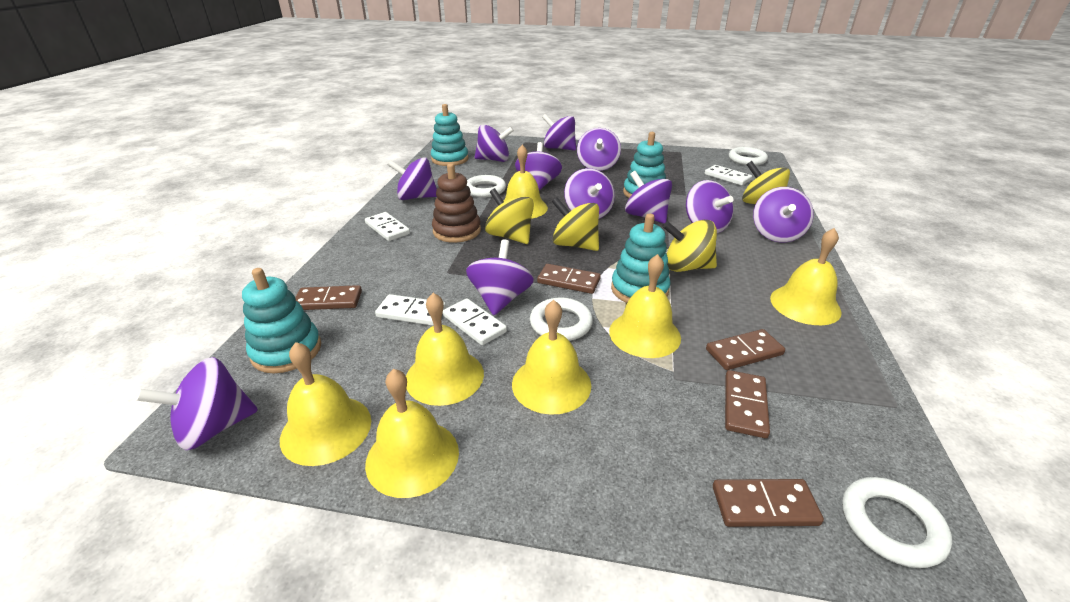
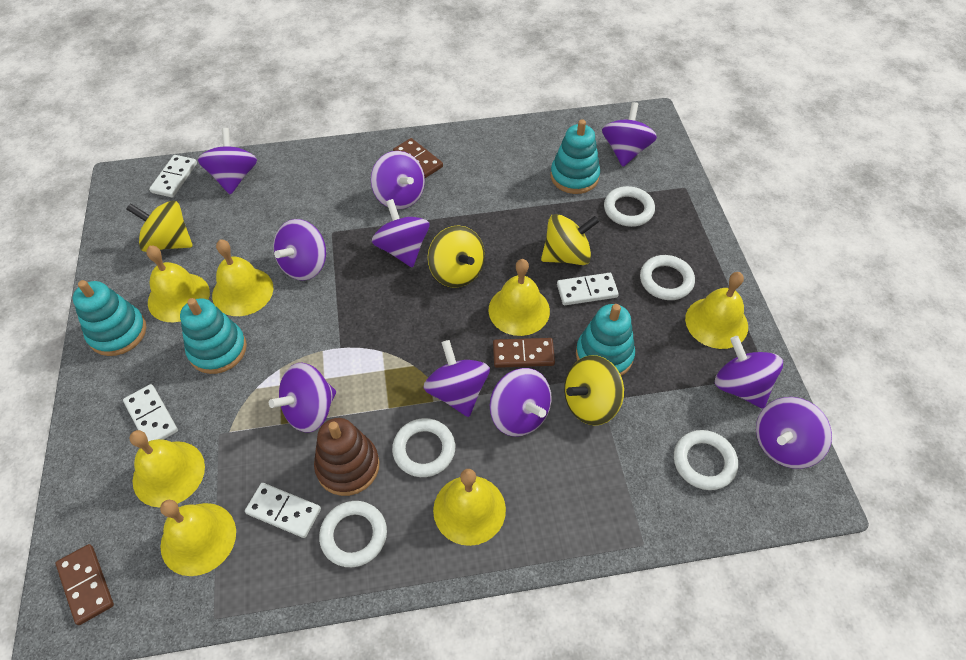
brown domino: [295,285,362,310] [537,264,601,294] [706,329,785,370] [713,479,824,527] [725,370,770,438] = 5 -> [55,544,114,625] [393,138,443,178] [493,338,555,368] = 3
purple spinning top: [136,357,258,450] [387,157,437,200] [466,239,534,315] [475,124,514,162] [515,142,562,191] [542,114,576,151] [564,168,615,219] [577,128,621,171] [625,171,672,224] [686,180,734,233] [753,187,814,242] = 11 -> [198,128,257,195] [269,363,336,432] [273,219,326,281] [371,151,425,210] [372,199,429,268] [423,340,490,417] [490,368,552,437] [602,102,657,167] [715,336,783,408] [756,397,832,469] = 10
white ring: [467,175,506,197] [530,298,593,341] [729,147,768,166] [842,477,952,568] = 4 -> [319,501,387,567] [392,418,455,477] [604,186,655,227] [640,255,695,300] [674,430,738,490] = 5

